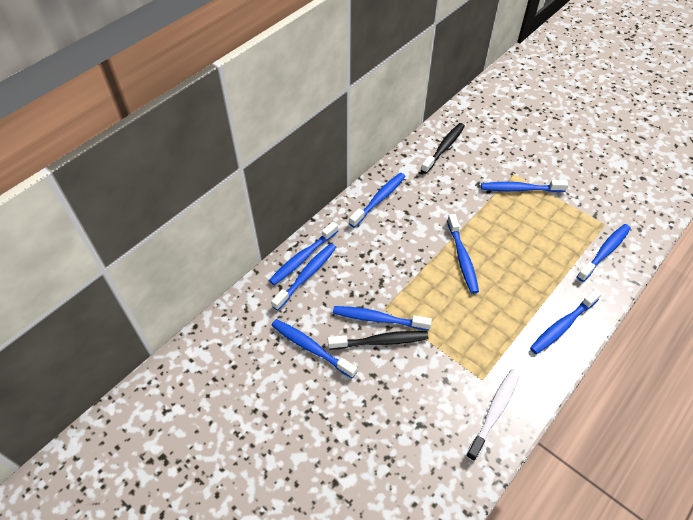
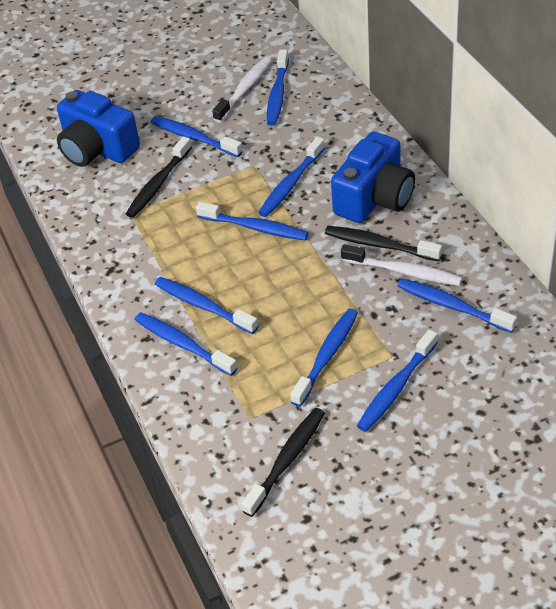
black toothbrush: [328,331,429,350] [421,123,465,174] = 2 -> [126,136,192,218] [242,408,325,517] [325,226,442,261] = 3
blue camera: none = 0 -> [57,90,140,167] [331,132,415,223] = 2
white toothbrush: [466,369,520,461] = 1 -> [212,57,272,122] [341,244,462,286] = 2

